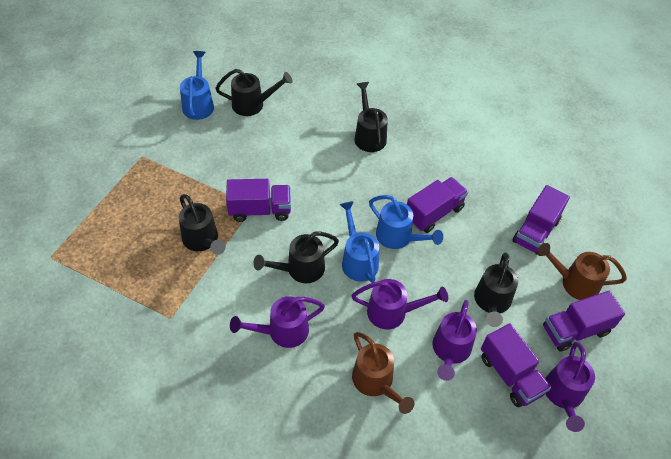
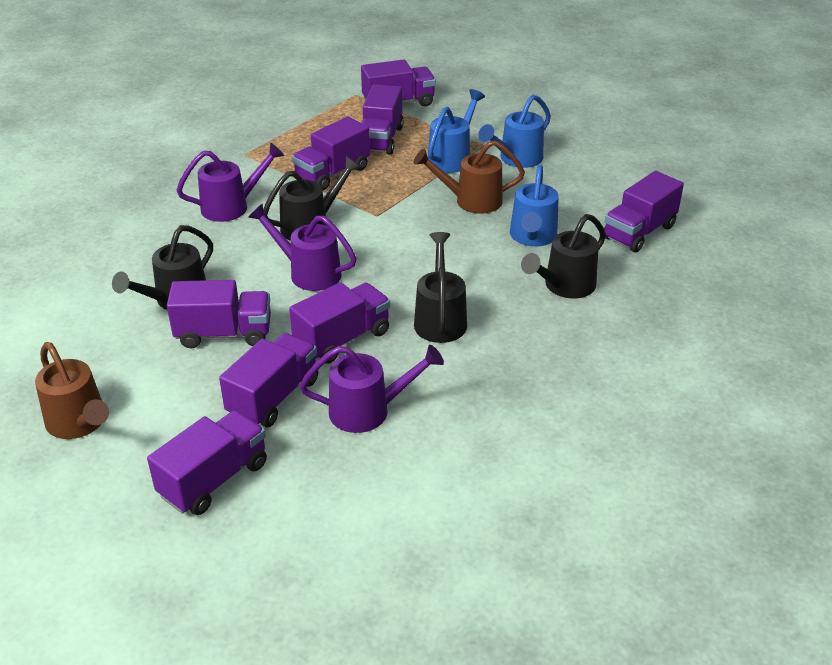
black watering can: [179,194,226,255] [215,69,293,116] [253,232,339,283] [354,82,388,152] [474,253,518,327] = 5 -> [112,225,213,310] [263,156,361,241] [414,232,467,343] [521,214,606,298] = 4
purple truck: [226,179,291,222] [407,177,468,233] [481,323,551,407] [513,185,570,255] [543,291,625,352] = 5 -> [147,410,267,515] [167,280,271,348] [219,333,318,427] [289,282,390,364] [292,117,370,191] [361,59,436,106] [362,84,404,155] [604,171,684,253] = 8
purple watering can: [230,296,325,348] [351,279,448,329] [433,300,477,381] [545,342,595,432] = 4 -> [176,143,284,222] [248,203,357,291] [300,345,444,433] = 3

